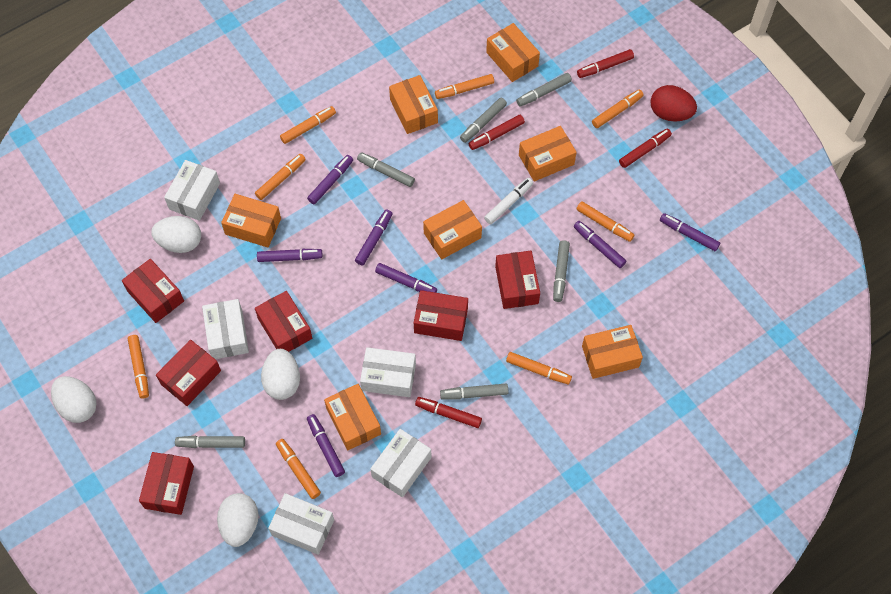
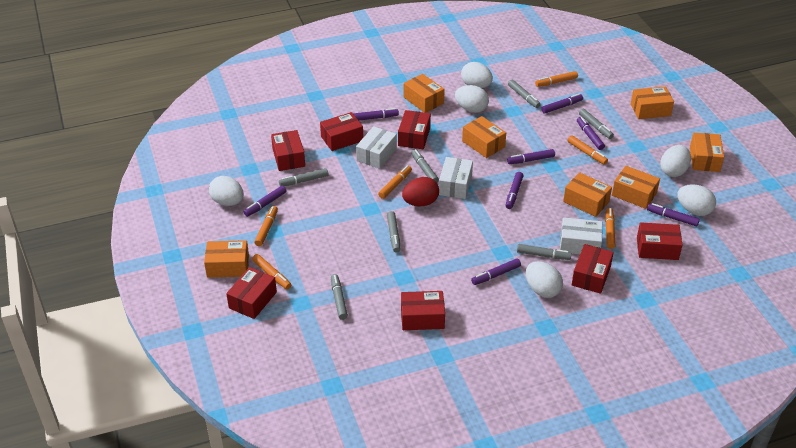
grey marker: [175,436,245,448] [357,152,415,187] [440,384,508,400] [460,98,507,143] [516,73,572,107] [553,240,570,302] = 6 -> [279,168,328,186] [331,274,348,320] [387,211,400,253] [411,149,439,182] [508,80,541,108] [517,244,572,260] [579,109,614,139] = 7
orange marker: [128,335,149,399] [255,154,306,200] [276,439,321,499] [280,106,336,144] [435,74,494,99] [506,352,572,384] [576,201,635,242] [592,89,644,128] = 8 -> [252,254,291,289] [254,206,278,246] [378,166,412,199] [535,71,578,87] [567,135,608,165] [605,208,615,249] = 6
purple marker: [257,249,322,262] [307,155,353,204] [307,414,345,477] [355,209,393,266] [375,263,437,293] [574,221,626,268] [660,213,720,251] = 7 -> [244,186,287,217] [353,108,399,120] [471,258,521,285] [505,172,523,209] [507,149,555,164] [541,94,583,114] [577,117,605,150] [647,203,700,226] = 8
red box: [122,259,184,323] [139,452,194,515] [156,340,221,406] [255,291,312,352] [414,290,468,341] [495,251,540,309] = 6 -> [226,267,277,319] [271,130,305,171] [320,112,363,151] [398,110,431,149] [401,291,445,330] [572,244,614,294] [637,222,682,260] = 7
red marker: [415,397,482,428] [468,115,525,150] [577,49,634,78] [619,129,672,168] = 4 -> none = 0
white box: [164,160,220,221] [202,299,249,359] [268,493,334,555] [360,347,416,397] [371,429,432,498] = 5 -> [356,126,397,169] [439,157,473,199] [560,217,603,254] = 3
white egg: [51,376,97,423] [151,216,201,253] [217,493,258,547] [261,349,300,400] = 4 -> [209,176,244,206] [455,85,489,113] [461,62,493,88] [526,261,563,298] [660,145,691,177] [677,184,716,216] = 6
white marker: [484,178,533,224] = 1 -> none = 0

